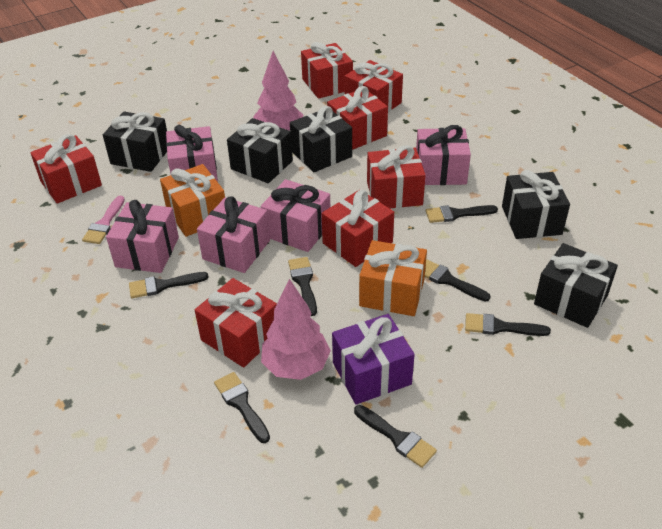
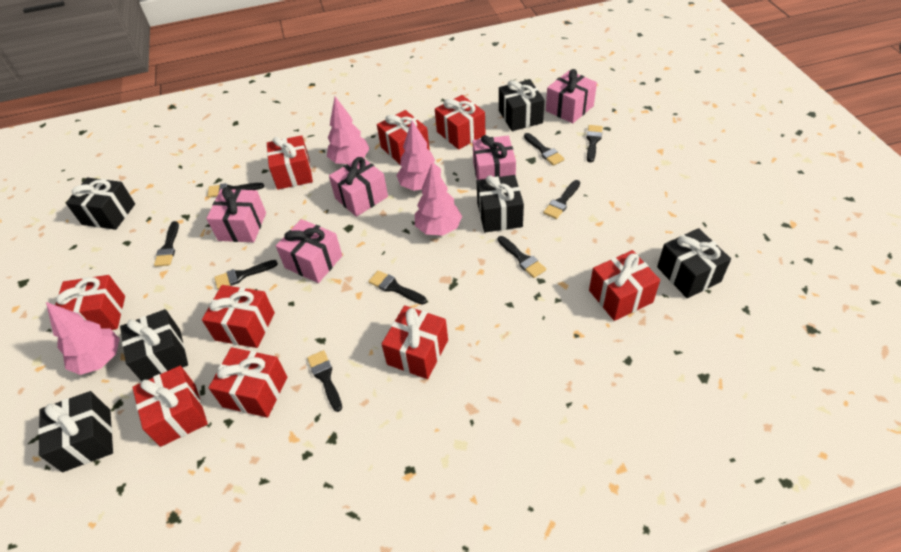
black brush: [129,272,209,298] [214,372,270,443] [288,257,317,316] [354,405,437,468] [425,259,491,302] [426,205,498,223] [465,313,551,336] = 7 -> [154,221,179,267] [207,183,264,197] [214,260,278,290] [307,350,342,412] [368,270,427,305] [498,236,546,278] [524,133,565,166] [543,180,580,219] [586,125,603,162] = 9
black gift: [103,112,167,172] [227,118,293,183] [290,106,352,172] [502,170,570,239] [534,243,618,328] = 5 -> [38,391,113,472] [66,178,135,230] [120,309,188,381] [477,175,524,232] [499,80,545,131] [657,228,731,298] = 6
orange gift: [160,164,225,237] [359,240,427,316] = 2 -> none = 0
pink brush: [82,196,125,244] = 1 -> none = 0
pink tree: [253,51,303,130] [261,279,331,380] = 2 -> [46,302,120,375] [327,96,370,164] [396,121,441,191] [415,164,462,236] = 4
purple gift: [332,314,415,404] = 1 -> none = 0
red gift: [30,134,102,203] [195,278,277,368] [301,42,353,99] [322,190,394,267] [327,86,388,150] [344,60,403,112] [367,145,426,208] = 7 -> [55,275,125,330] [132,366,208,447] [202,285,275,348] [209,347,287,418] [267,135,313,190] [377,110,430,164] [382,305,448,379] [435,95,486,150] [589,250,660,321] = 9

